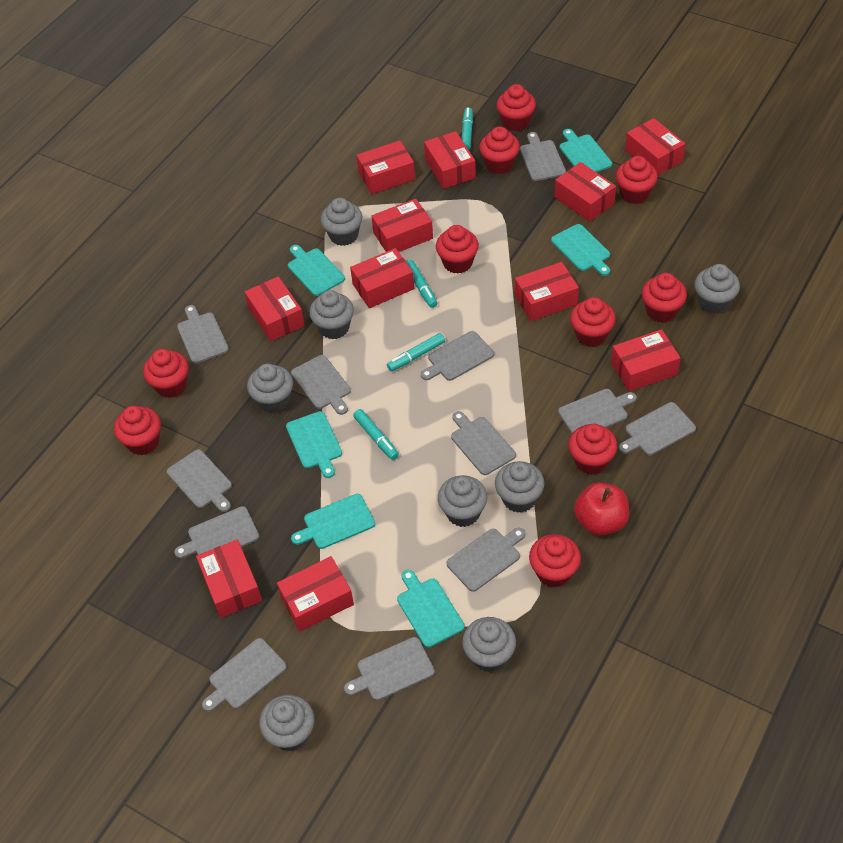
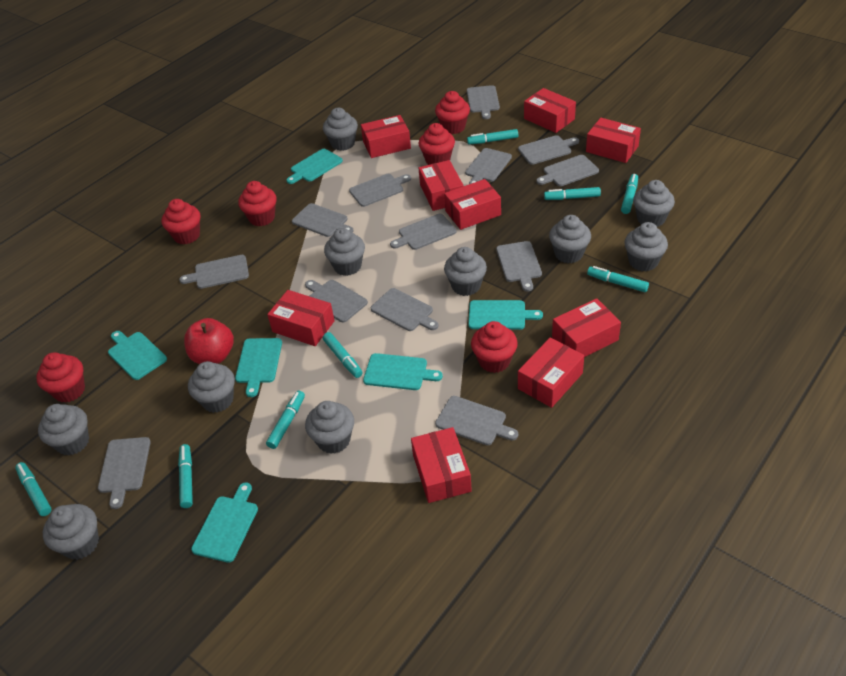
grey cupcake: [247,363,293,413] [259,695,314,751] [309,290,354,339] [321,198,362,246] [438,475,487,527] [462,617,516,672] [495,461,545,513] [694,264,740,314] = 8 -> [38,404,89,456] [43,504,99,560] [188,361,235,413] [305,401,354,454] [323,108,358,151] [324,228,365,276] [444,247,487,296] [549,215,591,263] [624,222,668,272] [633,180,675,227] = 10
grey cutting board: [167,449,232,512] [174,506,259,558] [177,305,229,363] [202,638,287,712] [291,355,351,415] [344,637,435,701] [421,331,494,381] [446,528,525,592] [451,411,516,475] [520,132,566,181] [558,389,637,433] [618,402,696,455] = 12 -> [98,437,151,509] [179,255,249,289] [292,203,353,237] [305,280,368,322] [349,174,411,207] [371,288,439,331] [390,214,456,250] [435,396,518,445] [465,148,512,184] [467,85,500,119] [496,241,542,291] [518,135,579,165] [536,155,599,186] = 13
red box: [196,539,262,618] [245,276,305,341] [277,556,354,632] [350,248,414,308] [356,140,415,194] [371,198,433,252] [424,131,476,189] [515,262,579,321] [555,162,616,222] [611,329,681,392] [625,118,685,176] = 11 -> [267,290,335,346] [361,115,411,158] [411,427,472,503] [419,160,464,211] [444,179,501,230] [518,338,584,408] [524,88,576,133] [552,298,621,357] [586,118,641,163] = 9
red cupcake: [114,406,161,455] [143,349,189,398] [436,225,479,274] [479,126,520,174] [496,84,536,131] [529,534,581,588] [568,424,617,475] [570,297,616,347] [616,156,658,204] [642,273,687,323] = 10 -> [36,352,85,403] [162,199,200,245] [238,181,277,226] [419,123,455,165] [435,91,470,134] [471,321,518,373] = 6
turquoise marker: [353,409,399,460] [387,333,445,371] [406,260,437,308] [461,107,473,150] = 4 -> [15,462,52,516] [178,444,193,508] [266,391,305,449] [323,332,363,378] [467,129,518,144] [544,187,601,200] [587,266,649,292] [621,174,638,214] = 8

